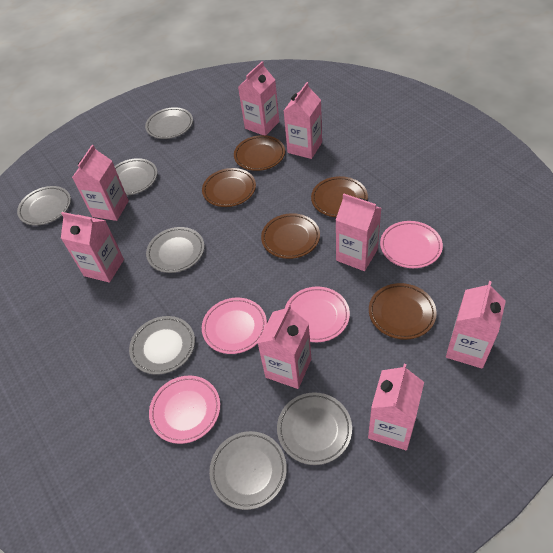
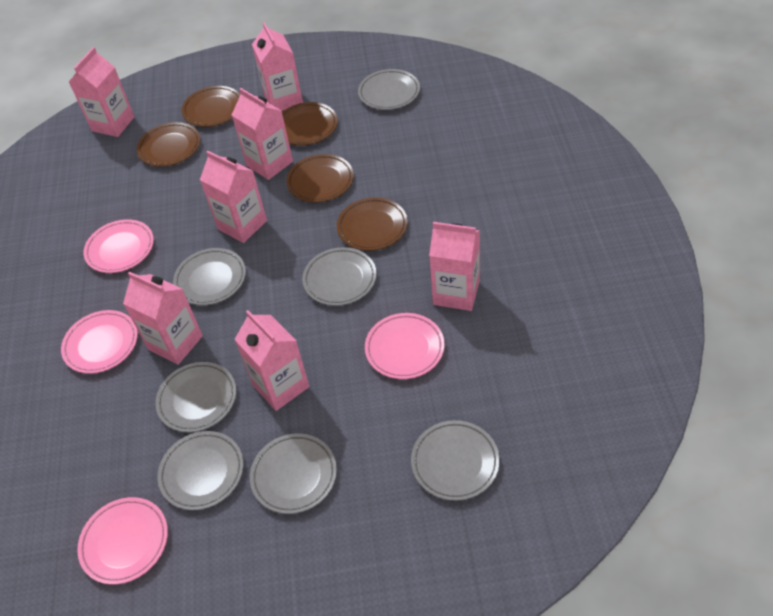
pink carton: [61,212,124,282] [72,145,129,221] [238,61,279,135] [258,304,311,389] [284,82,322,159] [336,194,381,271] [368,364,424,450] [446,281,506,369] = 8 -> [69,47,135,137] [123,271,203,365] [200,151,267,243] [232,88,293,180] [234,310,310,411] [252,22,303,111] [429,222,480,311] = 7

